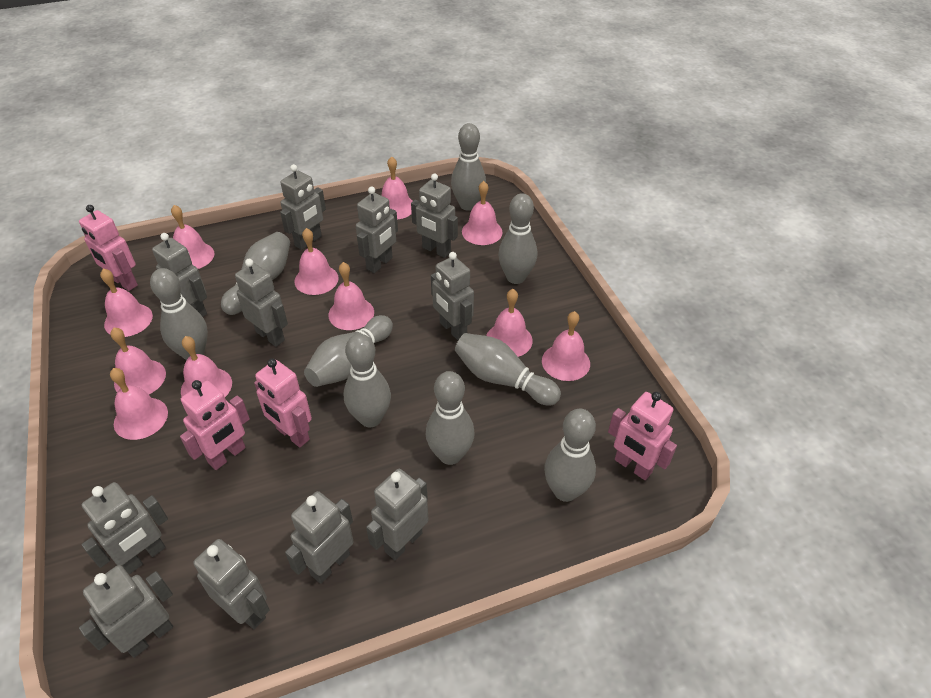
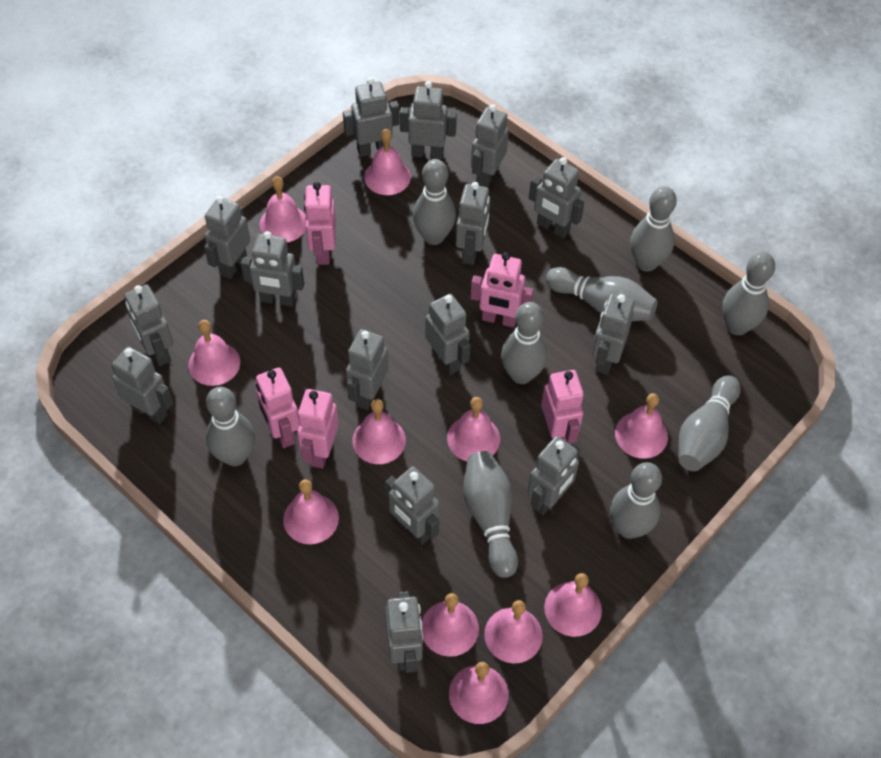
grey robot: [79,565,173,658] [81,482,168,574] [152,233,207,317] [193,539,270,629] [235,259,288,347] [280,164,326,250] [285,491,354,584] [356,187,398,273] [366,469,429,560] [411,173,458,258] [431,252,474,340] = 11 -> [111,347,173,424] [124,284,173,366] [204,196,250,279] [241,231,304,307] [343,77,400,157] [346,329,389,410] [385,466,440,545] [386,591,423,673] [400,81,457,159] [425,294,471,375] [456,182,490,265] [471,104,509,188] [528,436,581,515] [529,157,584,238] [592,294,635,375] = 15
pink robot: [79,205,138,291] [180,380,250,470] [254,358,312,447] [608,392,677,480] = 4 -> [256,367,299,448] [297,389,339,469] [304,182,336,265] [470,252,533,328] [541,370,584,443] = 5

